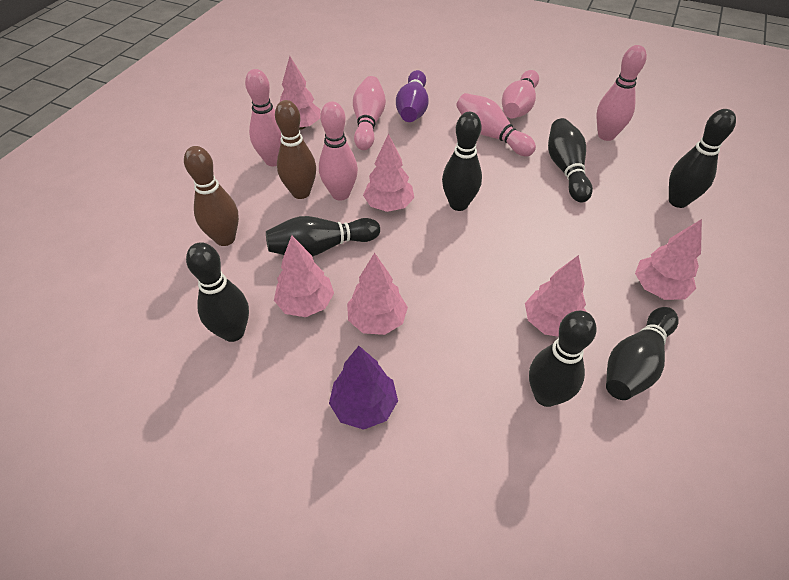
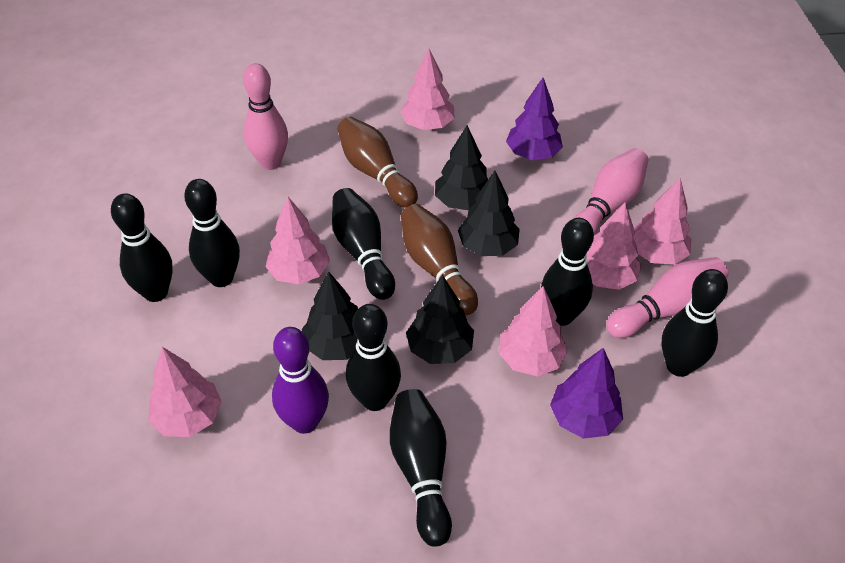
black tree: none = 0 -> [302,271,358,360] [406,275,474,364] [435,125,488,210] [458,170,520,256] = 4
pink bowling pin: [245,69,281,167] [319,101,358,201] [353,76,386,150] [456,93,536,156] [502,70,539,118] [596,45,647,141] = 6 -> [243,63,288,170] [573,148,648,235] [606,257,729,338] = 3
purple tree: [329,346,398,430] = 1 -> [506,78,563,160] [550,348,623,438] = 2

